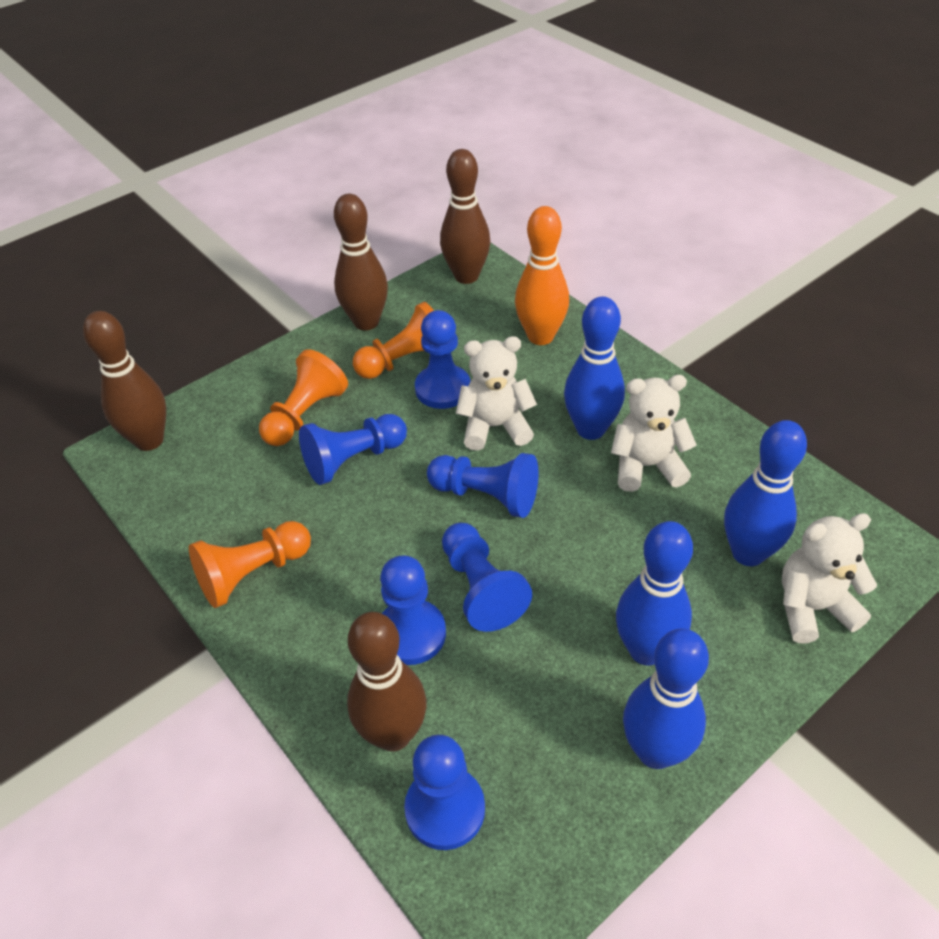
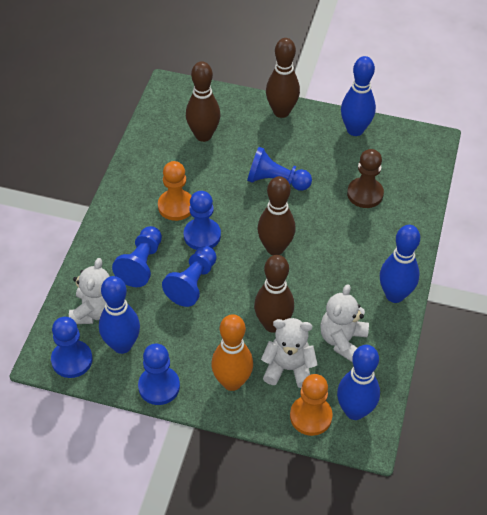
brown pawn: none = 0 -> [347,149,384,208] = 1
orange pawn: [189,521,311,608] [259,349,348,446] [353,302,434,379] = 3 -> [158,161,192,221] [290,374,333,436] = 2

